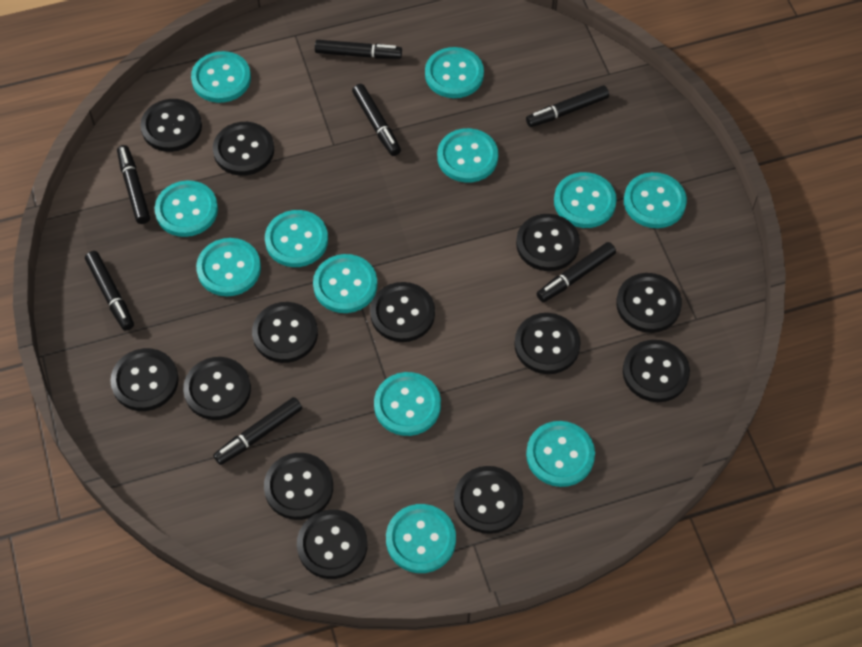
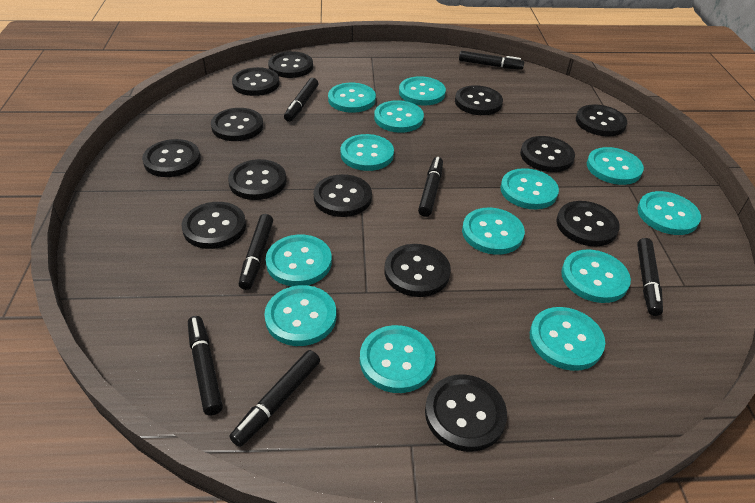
turquoise button: [155,181,218,237] [191,51,251,103] [196,238,261,296] [265,210,328,267] [313,254,377,313] [374,372,441,436] [386,504,456,573] [425,47,484,98] [437,128,498,183] [526,421,595,487] [554,172,617,228] [624,172,687,228] = 12 -> [264,285,336,346] [266,235,332,286] [328,83,376,113] [340,134,394,171] [360,325,435,393] [374,100,424,133] [399,76,446,106] [462,208,525,255] [500,168,559,209] [530,307,605,371] [561,250,631,303] [587,147,644,185] [637,191,701,235] = 13

